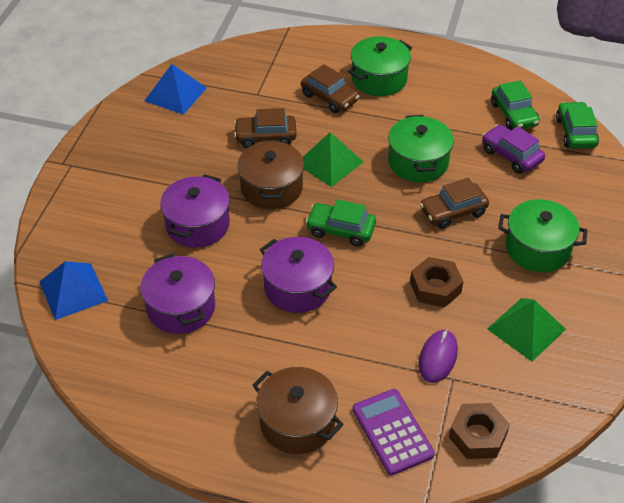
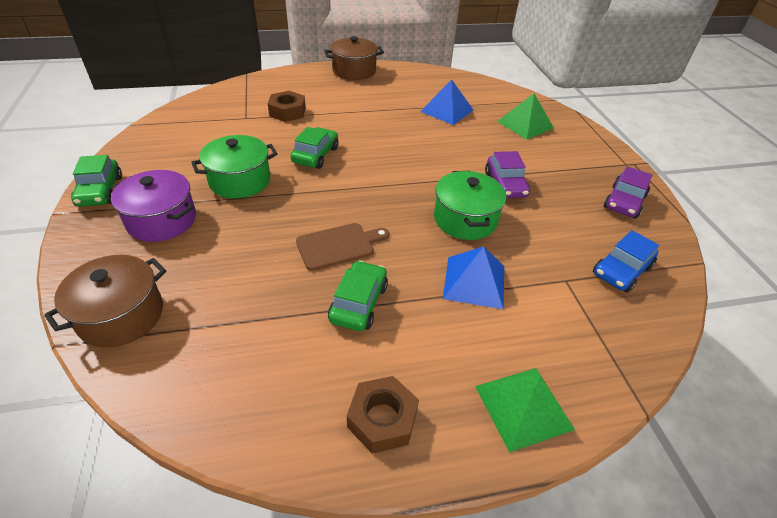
blue car: none = 0 -> [593,230,659,293] = 1
brown car: [234,108,297,148] [301,64,360,113] [420,178,489,229] = 3 -> none = 0
brown cutting board: none = 0 -> [296,223,389,271] = 1
green pot: [348,36,412,96] [388,115,454,182] [498,199,587,272] = 3 -> [191,135,278,198] [434,171,506,240] = 2
purple calculator: [353,389,435,475] = 1 -> none = 0
purple car: [482,124,545,174] = 1 -> [485,151,530,198] [604,166,652,218] = 2
purple mouse: [419,329,458,383] = 1 -> none = 0
purple pot: [140,253,215,334] [160,174,230,248] [260,237,337,313] = 3 -> [111,170,196,242] = 1

